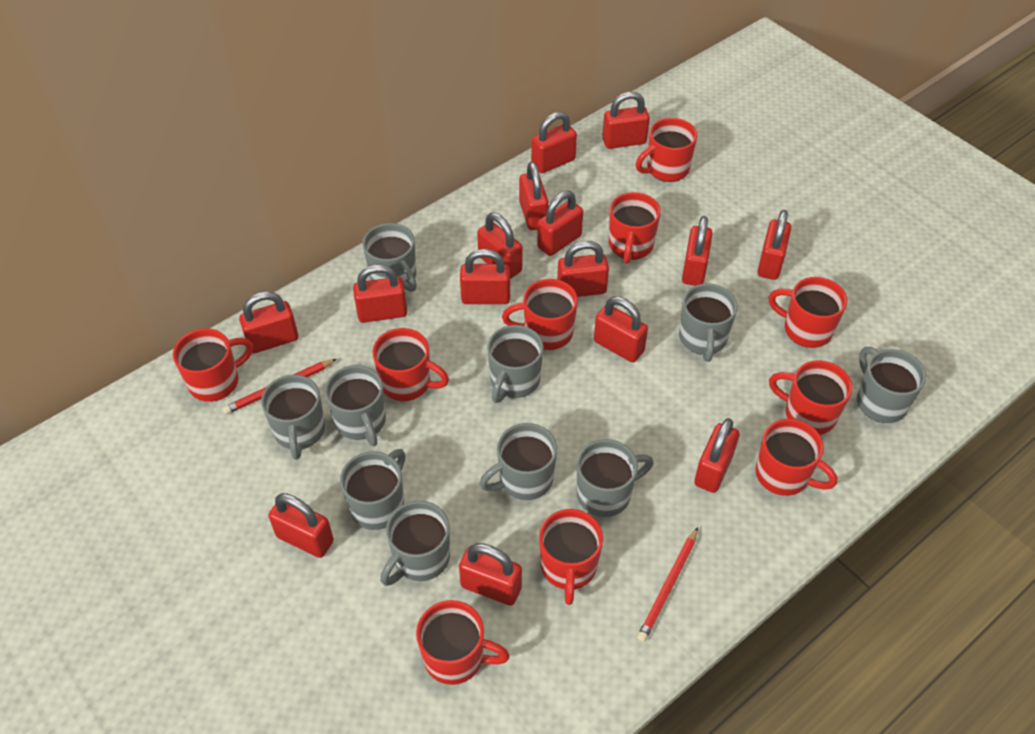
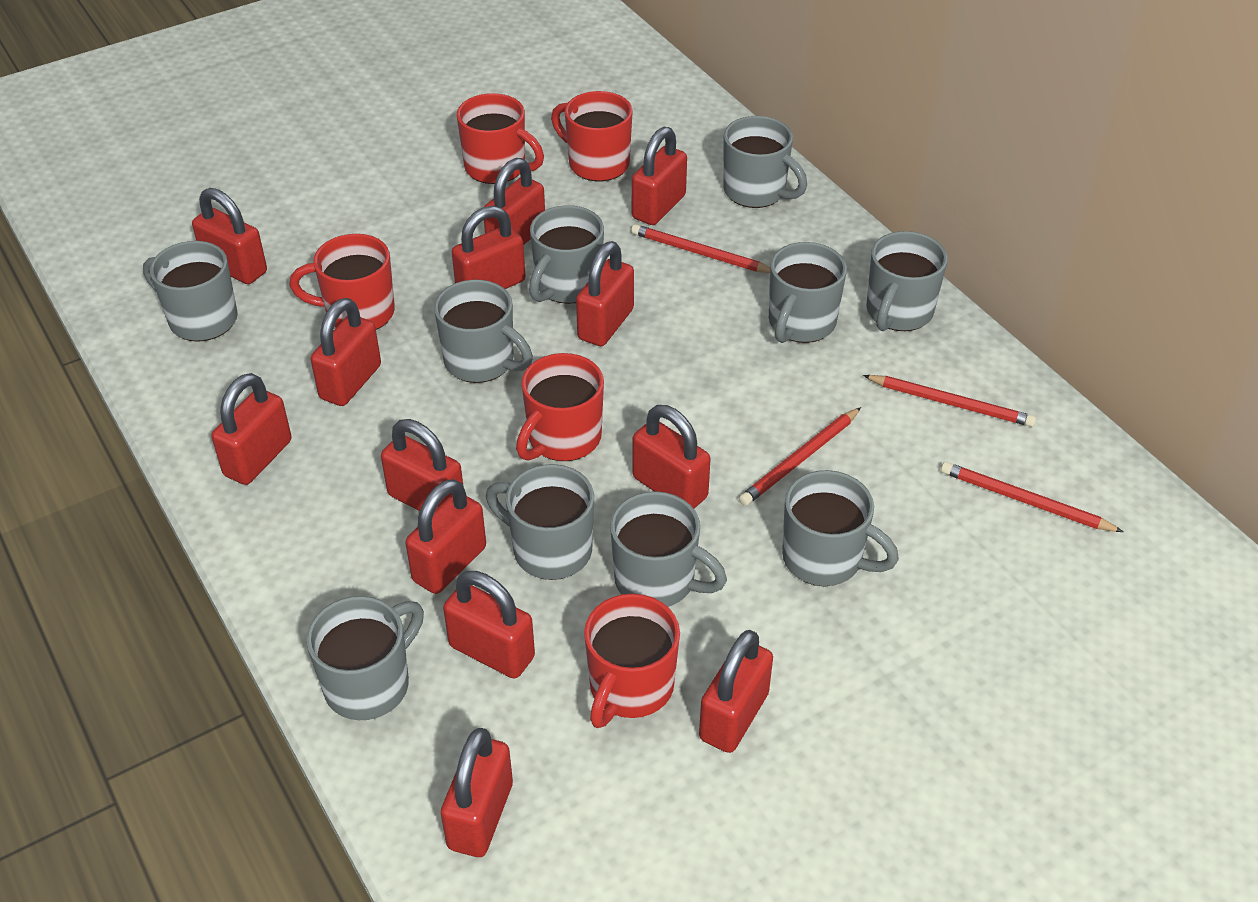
red mug: [173,328,253,402] [372,328,449,401] [416,600,510,685] [502,279,578,350] [539,509,603,605] [609,192,661,264] [636,118,697,182] [755,419,837,496] [768,277,847,348] [769,360,852,435] = 10 -> [289,234,395,330] [457,93,544,184] [516,353,604,461] [551,91,633,181] [584,594,680,728] = 5
red padlock: [239,291,298,353] [268,493,334,558] [353,264,407,323] [459,543,522,606] [460,249,510,304] [477,212,522,279] [519,162,549,230] [531,112,577,173] [537,191,583,256] [557,241,609,297] [594,297,648,363] [602,92,650,149] [682,216,713,286] [694,418,739,493] [757,210,791,280] = 15 -> [192,188,267,284] [211,373,292,485] [311,298,381,406] [381,419,463,511] [405,479,486,594] [441,728,513,857] [443,571,535,678] [452,206,525,289] [484,158,545,245] [576,241,634,346] [632,127,687,225] [632,405,711,509] [699,630,773,753] = 13
red pencil: [223,359,337,414] [637,527,698,642] = 2 -> [631,224,770,273] [739,407,861,506] [863,375,1036,427] [941,462,1124,532] = 4

